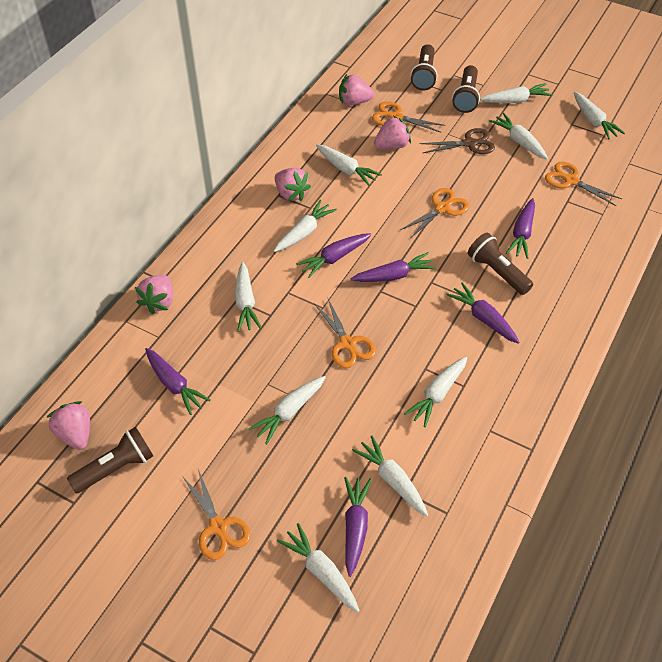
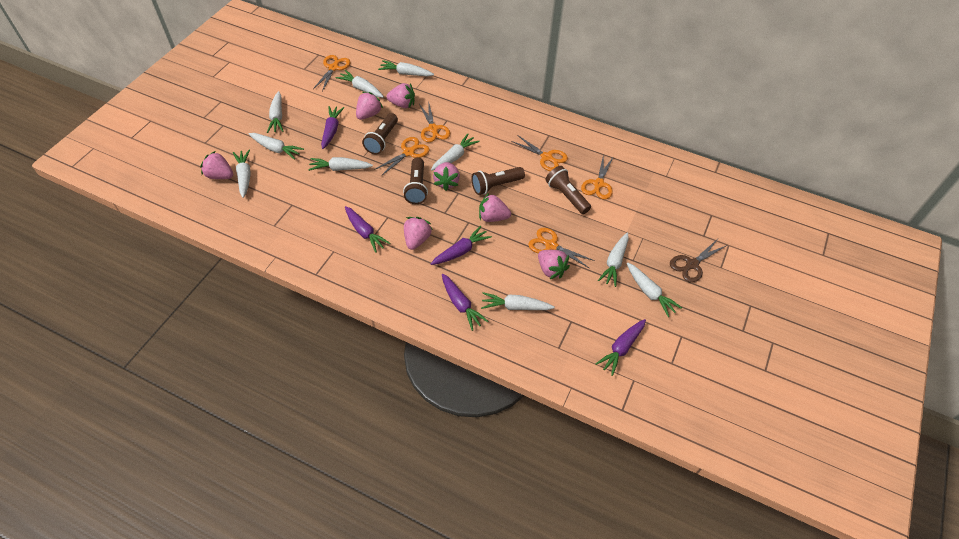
orange scissors: [182,469,251,560] [315,299,376,368] [372,102,445,133] [400,188,469,238] [545,162,622,206] = 5 -> [313,55,350,92] [374,137,429,176] [419,104,450,142] [511,135,568,171] [529,228,595,268] [581,154,614,199] = 6
pink strawberry: [46,401,90,450] [135,275,173,314] [275,168,311,201] [339,74,374,106] [374,116,411,149] = 5 -> [200,151,233,179] [356,92,383,120] [386,83,415,108] [404,217,432,250] [433,162,460,191] [479,193,511,222] [538,250,570,279] = 7
purple carrot: [145,348,211,415] [296,233,371,278] [344,477,372,577] [351,252,436,282] [446,282,520,344] [506,198,535,259] = 6 -> [321,106,344,149] [345,206,391,253] [431,226,492,265] [442,273,488,331] [596,319,646,376] = 5

